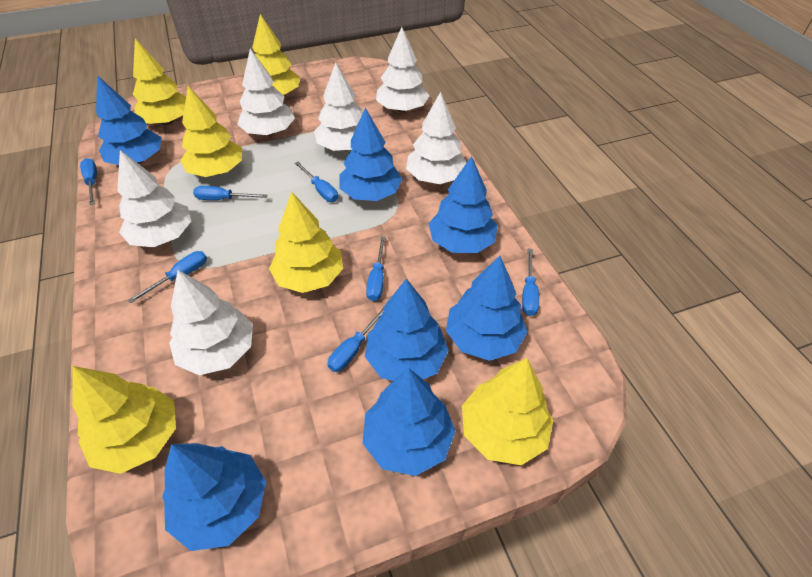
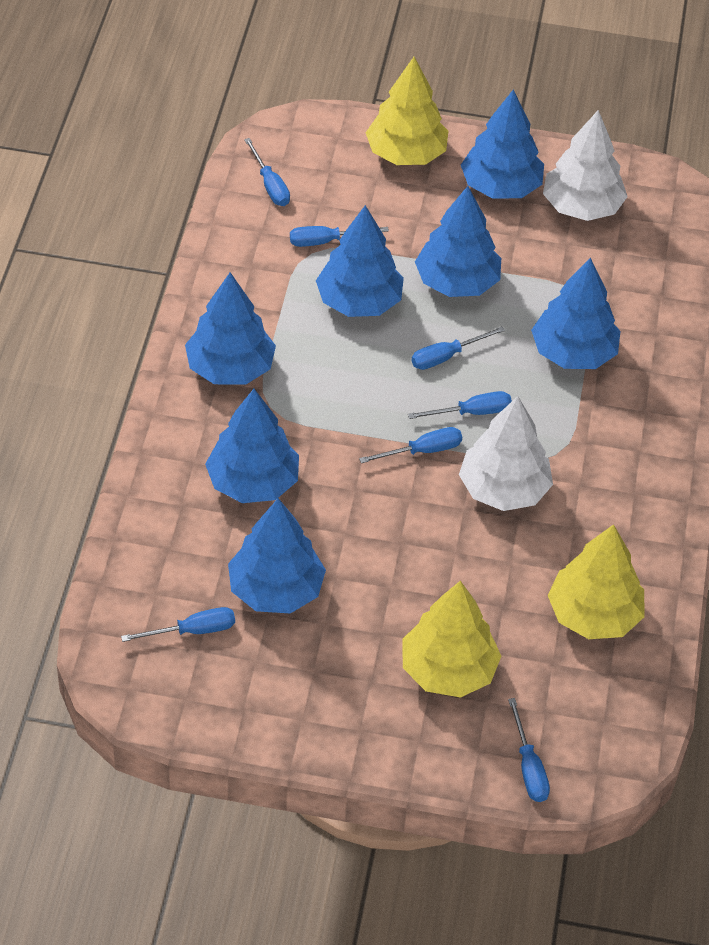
white tree: [117,150,191,247] [169,270,253,375] [237,48,295,136] [314,62,363,151] [376,27,429,112] [406,92,466,184] = 6 -> [459,396,553,511] [543,110,628,221] = 2
yellow tree: [72,366,176,474] [133,38,186,125] [180,86,242,177] [252,14,300,95] [269,191,343,293] [462,358,553,465] = 6 -> [365,57,448,165] [402,581,501,698] [548,524,645,639] = 3

